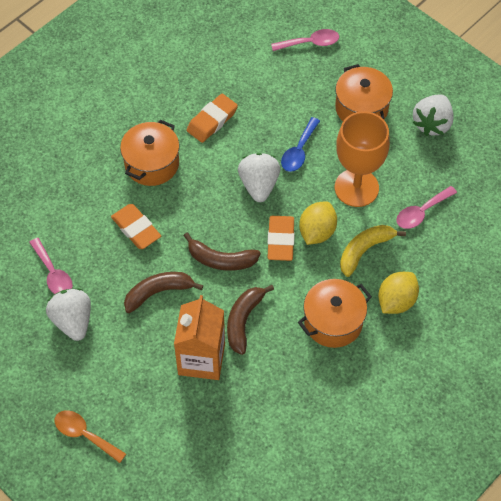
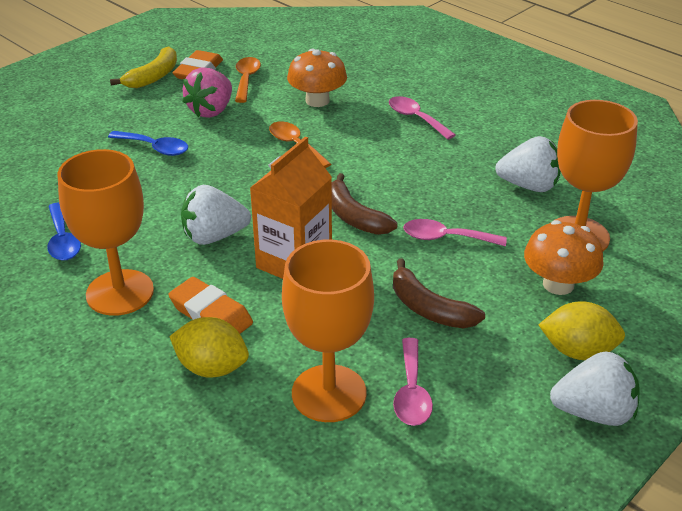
blue spoon: [281,117,320,172] = 1 -> [47,203,81,261] [108,131,188,156] = 2
brown banana: [124,272,203,313] [183,233,261,271] [227,285,274,355] = 3 -> [332,173,398,235] [393,259,485,328] = 2
orange eraser: [111,204,161,249] [187,94,238,143] [267,216,295,261] = 3 -> [168,277,253,334] [173,50,223,79] = 2
orange goblet: [335,111,390,207] = 1 -> [57,149,154,316] [282,240,374,422] [555,100,638,251] = 3
orange mushroom: none = 0 -> [287,49,347,107] [524,220,604,295] = 2
orange pot: [120,120,179,186] [298,279,372,348] [335,64,393,121] = 3 -> none = 0
orange spoon: [55,410,126,463] = 1 -> [235,57,261,103] [269,121,331,168] = 2
pink strawberry: none = 0 -> [182,67,232,118] = 1

